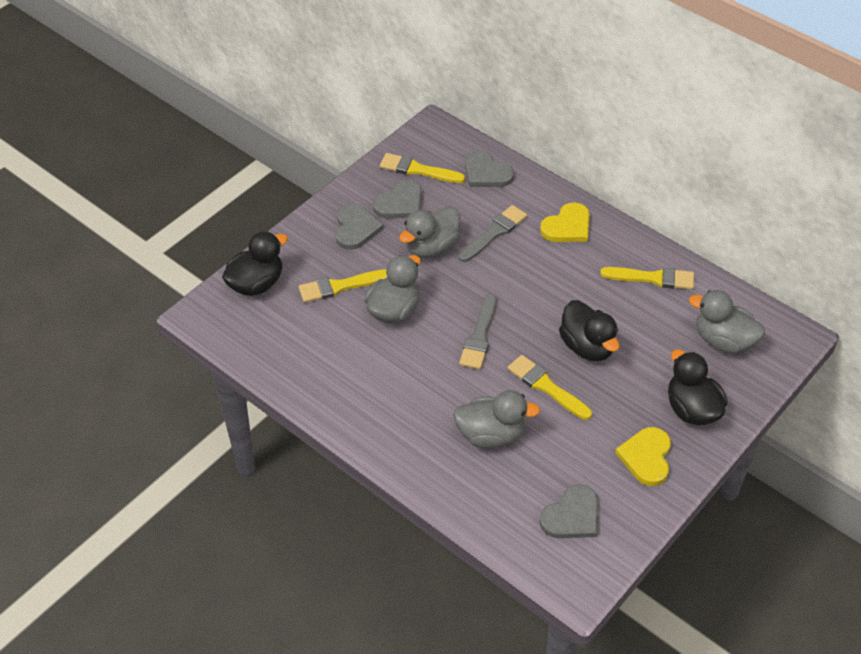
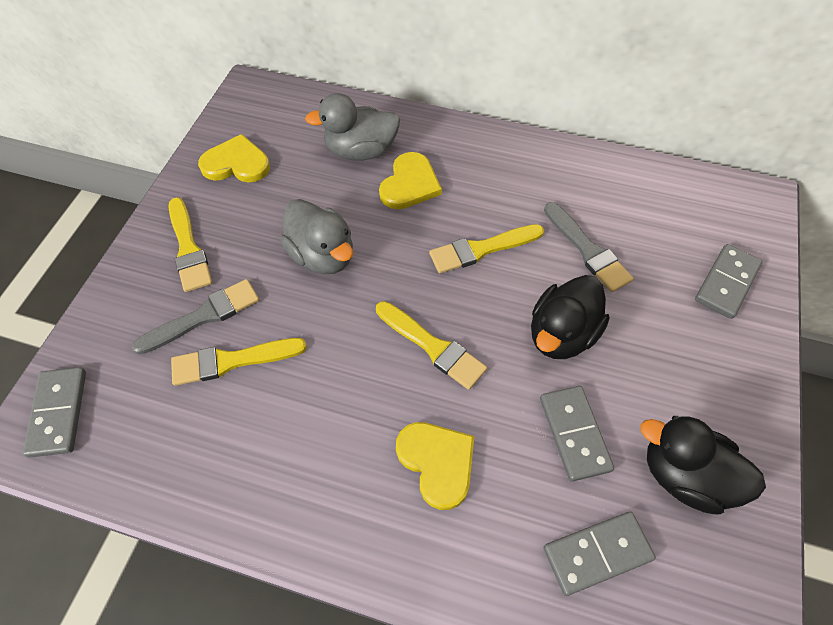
black duck: [222,231,288,296] [559,300,620,361] [668,349,728,425] = 3 -> [531,275,610,359] [640,416,766,514] = 2
grey domino: none = 0 -> [23,367,86,458] [540,386,614,481] [543,512,656,596] [695,244,763,319] = 4
grey duck: [364,255,421,323] [399,206,461,258] [453,390,540,448] [689,290,765,353] = 4 -> [280,199,353,274] [305,93,400,161] = 2
grey heart: [335,203,383,250] [373,179,422,219] [465,150,514,187] [539,484,598,538] = 4 -> none = 0
yellow heart: [540,202,590,242] [615,427,671,486] = 2 -> [198,134,270,182] [379,152,442,209] [396,422,474,510] = 3

